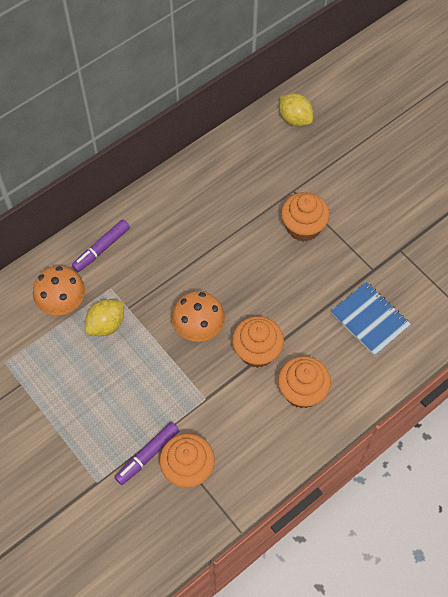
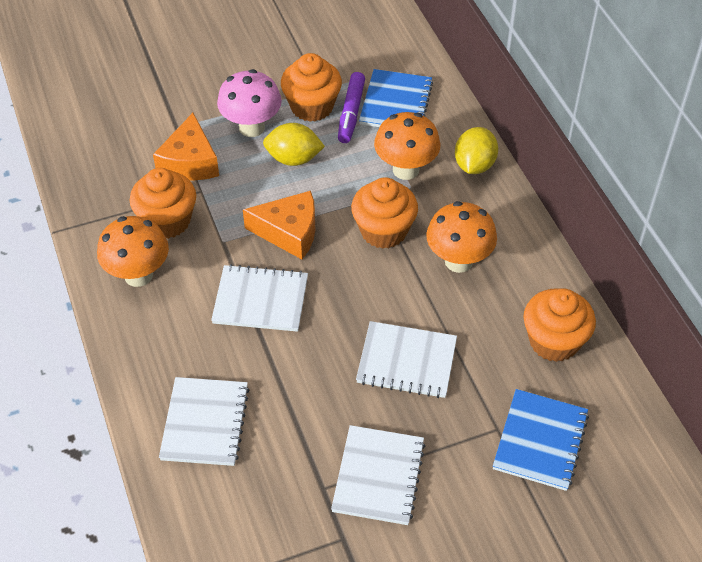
blue notebook: [331,282,411,356] = 1 -> [359,69,433,127] [493,389,589,491] = 2
orange cheese: none = 0 -> [153,113,219,181] [243,191,315,259] = 2
orange mushroom: [33,266,85,315] [172,291,225,342] = 2 -> [97,216,169,287] [374,112,440,180] [426,201,497,273] = 3
pink mushroom: none = 0 -> [217,69,282,137] = 1
purple marker: [72,220,130,272] [114,422,179,485] = 2 -> [338,72,365,143] = 1
white notebook: none = 0 -> [159,377,249,466] [211,264,308,332] [331,425,425,525] [356,321,457,398] = 4

